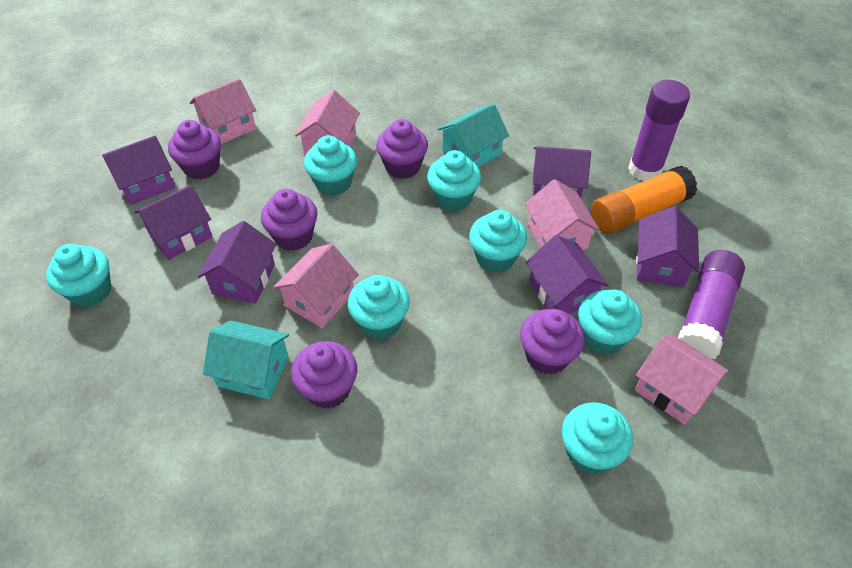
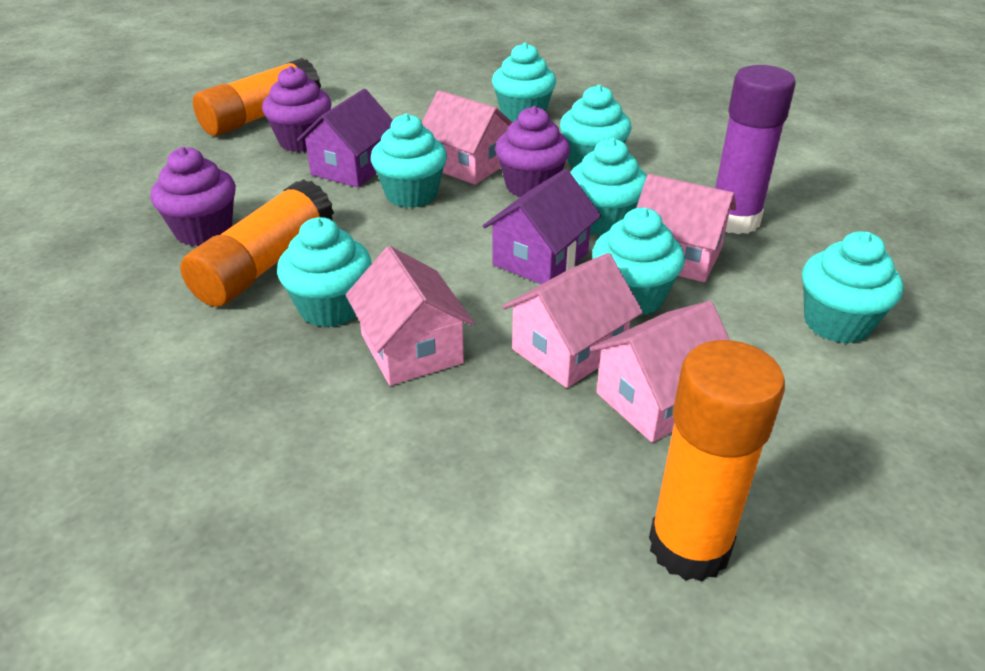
orange glue stick: [591,166,697,234] = 1 -> [180,179,334,307] [193,58,321,136] [649,340,785,582] = 3
purple cupcake: [168,120,221,180] [261,189,318,251] [291,341,358,409] [376,119,428,179] [520,309,585,374] = 5 -> [151,147,236,246] [262,66,332,152] [495,106,570,197] = 3
purple glue stick: [628,80,690,181] [678,250,745,359] = 2 -> [715,65,796,234] = 1
purple house: [102,136,175,205] [134,185,213,260] [198,221,277,304] [526,235,609,314] [533,146,591,198] [636,206,699,287] = 6 -> [297,89,393,188] [483,169,601,284] = 2
turquoise house: [203,321,289,399] [438,104,509,167] = 2 -> none = 0

